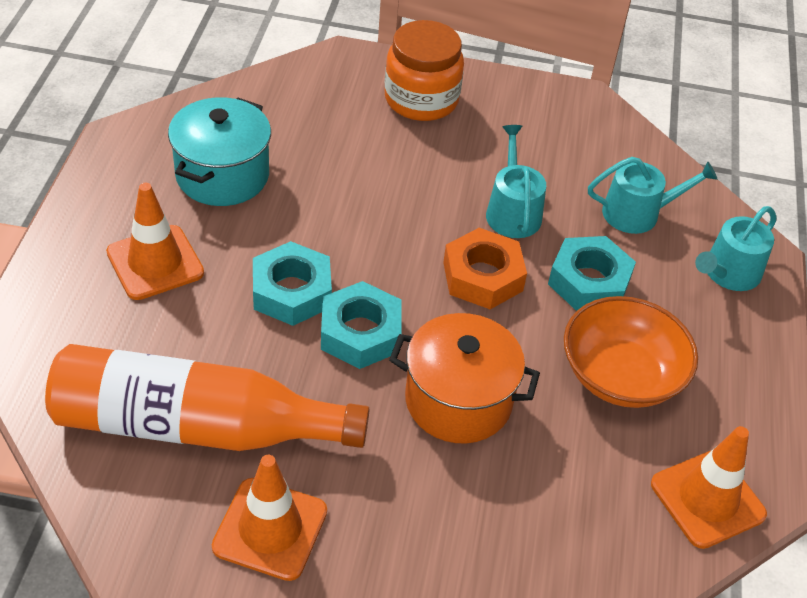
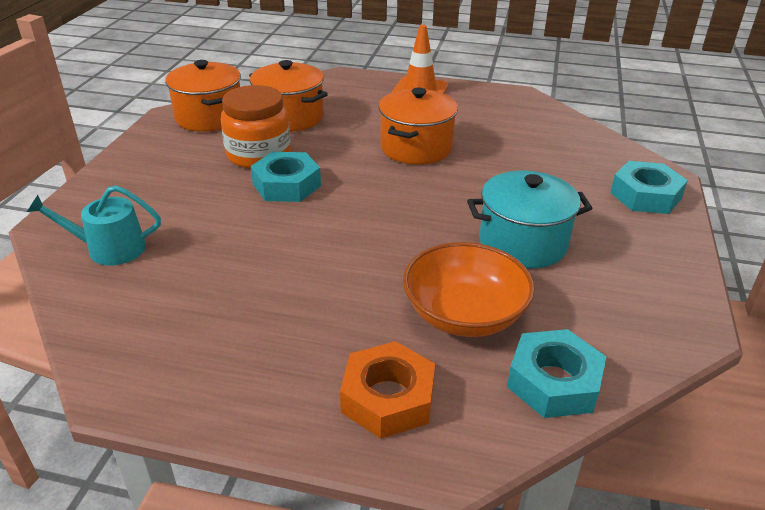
orange bottle: [45,344,370,451] = 1 -> none = 0
orange pot: [389,313,540,444] = 1 -> [165,60,241,132] [249,60,328,132] [379,88,458,165] = 3
orange traffic cone: [106,183,204,300] [212,455,327,581] [651,426,767,549] = 3 -> [391,25,448,94] = 1
turquoise watering can: [486,125,546,238] [588,157,717,234] [695,206,776,291] = 3 -> [27,185,161,266] = 1

